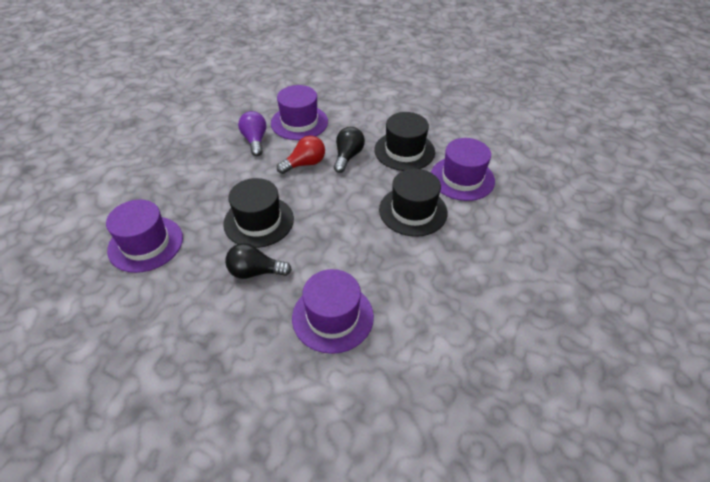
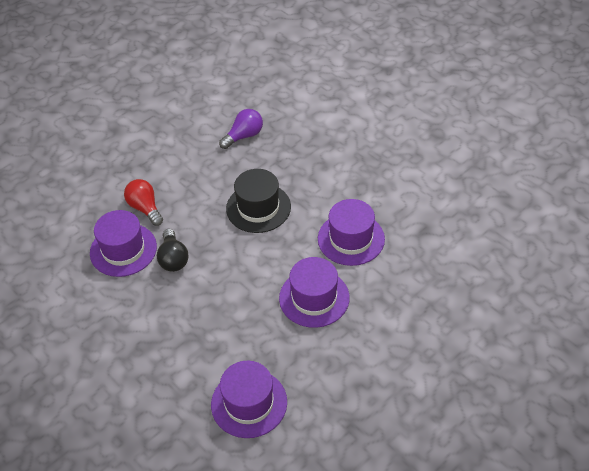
black hat: [223,178,294,248] [374,112,435,171] [379,169,448,237] = 3 -> [226,169,291,233] = 1
black light bulb: [225,243,292,279] [334,127,365,173] = 2 -> [157,229,189,272] = 1

